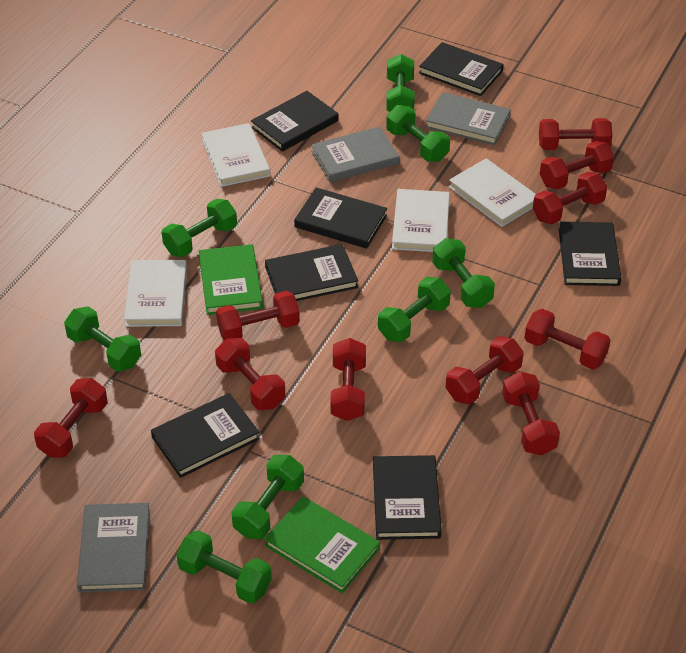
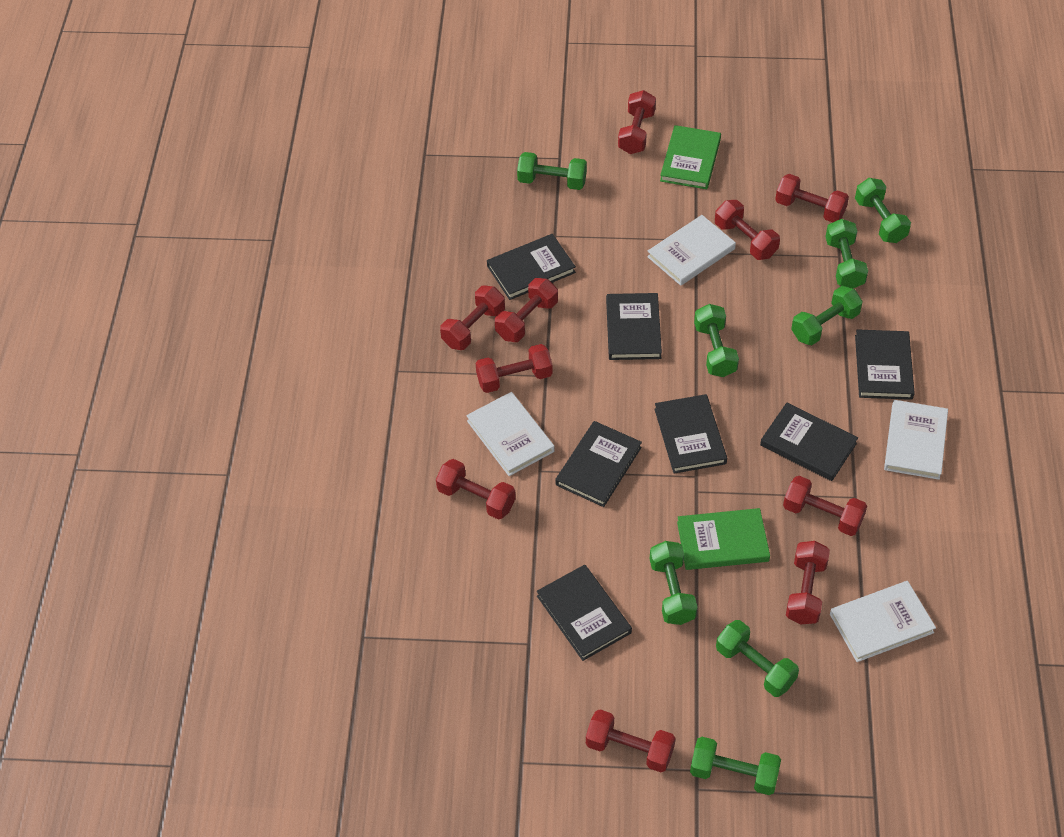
grey book: [77,503,150,592] [311,127,400,182] [425,92,511,145] = 3 -> none = 0

